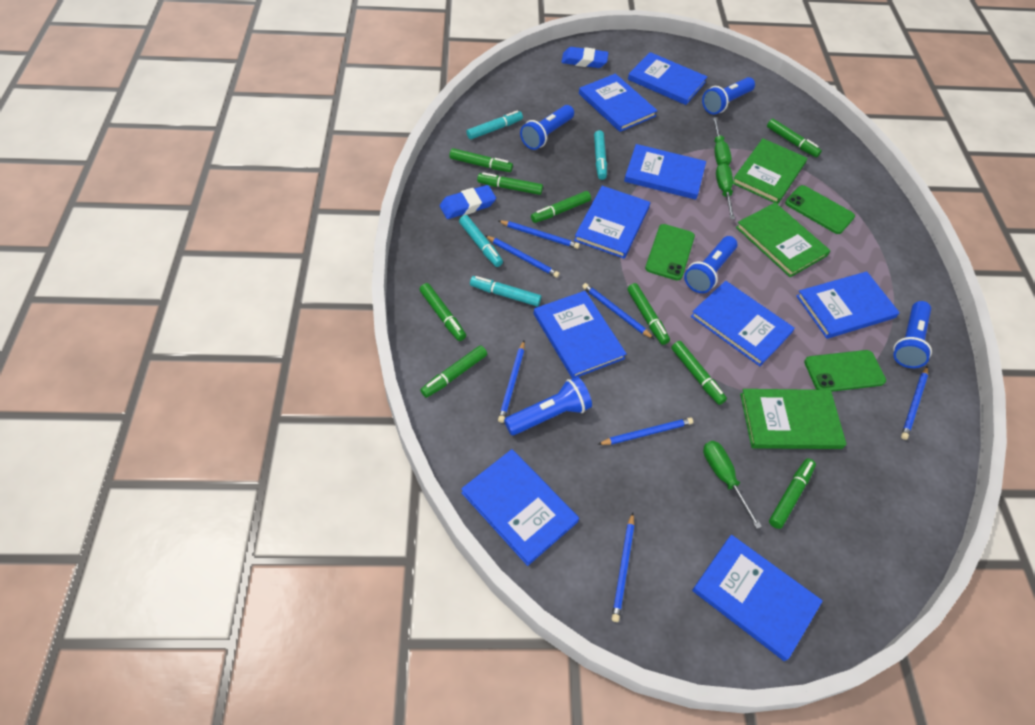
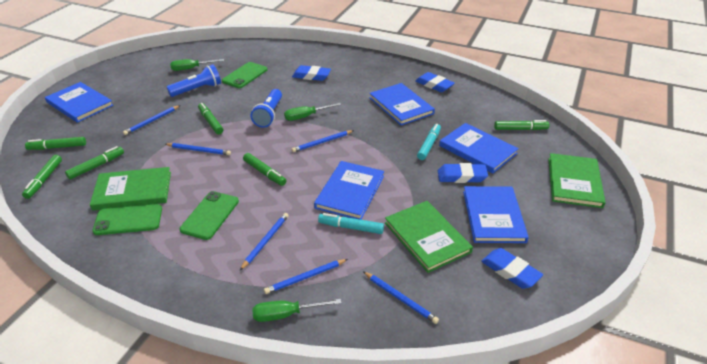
blue book: [461,449,579,566] [534,291,627,379] [574,186,650,259] [579,74,658,132] [624,144,706,200] [628,52,707,105] [691,281,795,366] [692,535,823,661] [796,271,900,339] = 9 -> [45,82,113,123] [314,161,384,220] [369,83,435,125] [439,123,519,174] [463,186,529,243] = 5
blue eraser: [440,185,496,219] [561,47,609,68] = 2 -> [292,65,331,81] [415,72,455,92] [438,163,488,183] [481,248,543,289] = 4
blue flashlight: [504,377,592,435] [520,105,574,150] [684,236,737,293] [702,77,755,114] [893,301,932,368] = 5 -> [167,64,221,97] [251,89,282,128] = 2
blue pencil: [485,235,560,278] [498,341,525,423] [499,220,580,249] [582,283,654,339] [597,417,693,445] [612,513,634,622] [901,367,928,440] = 7 -> [123,105,180,135] [165,143,231,155] [240,213,289,270] [264,259,348,294] [292,130,354,152] [363,271,439,324] = 6
green marker: [419,283,466,341] [420,345,487,398] [449,148,513,172] [477,172,543,195] [531,191,591,223] [627,283,670,345] [671,341,727,405] [767,119,822,157] [769,458,816,529] = 9 -> [22,155,62,199] [25,137,86,150] [65,146,124,179] [198,103,223,134] [243,153,286,186] [494,120,549,130] = 6
turquoise marker: [459,215,503,267] [466,110,523,139] [470,276,541,306] [594,130,607,180] = 4 -> [318,213,384,234] [417,124,441,160] = 2

